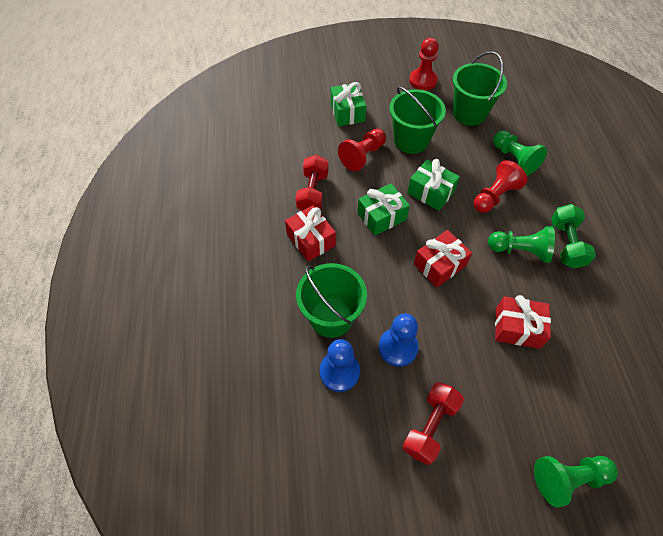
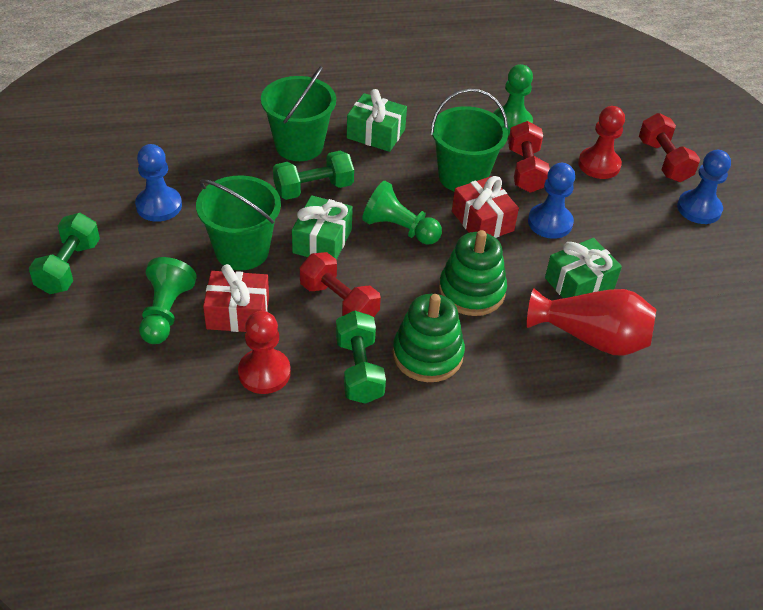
blue pawn: [320,339,360,392] [379,314,419,367] = 2 -> [135,144,182,222] [528,163,575,239] [677,150,731,224] = 3
green dumbbell: [551,204,596,268] = 1 -> [29,213,100,294] [273,150,354,200] [336,311,386,404] = 3
green stacking toy: none = 0 -> [393,294,465,382] [439,230,507,316] = 2
red dumbbell: [295,155,328,211] [402,382,464,465] = 2 -> [300,252,381,317] [508,121,550,193] [639,113,700,182] = 3
red gift: [285,205,336,262] [414,230,472,287] [495,295,551,349] = 3 -> [203,264,269,332] [452,176,519,238] = 2
red pawn: [338,129,386,171] [409,38,439,91] [473,160,528,213] = 3 -> [238,311,291,394] [578,106,625,179] = 2
red vase: none = 0 -> [527,288,657,356] = 1

